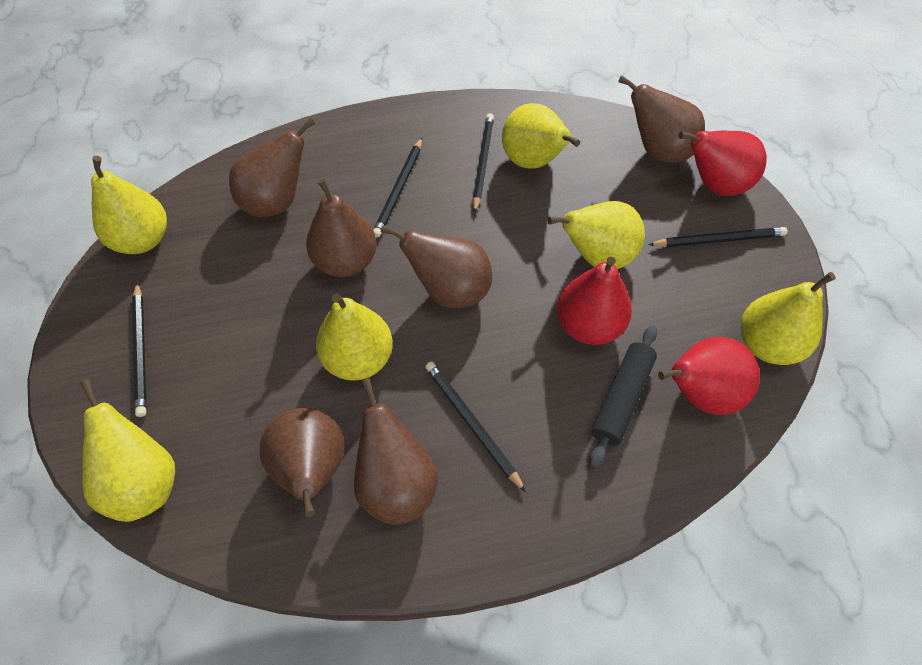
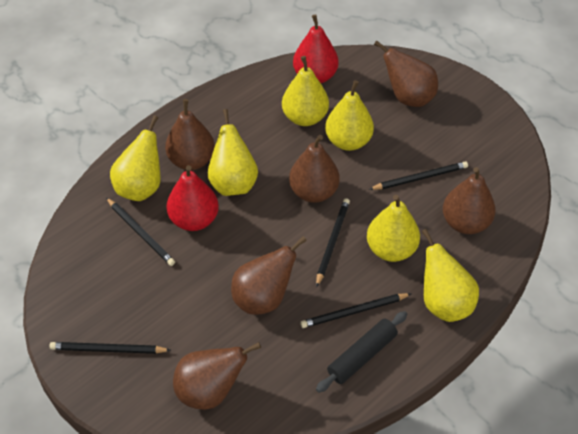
red pear: [557,257,632,345] [658,337,760,415] [679,131,767,196] = 3 -> [167,165,219,231] [293,14,338,83] = 2

